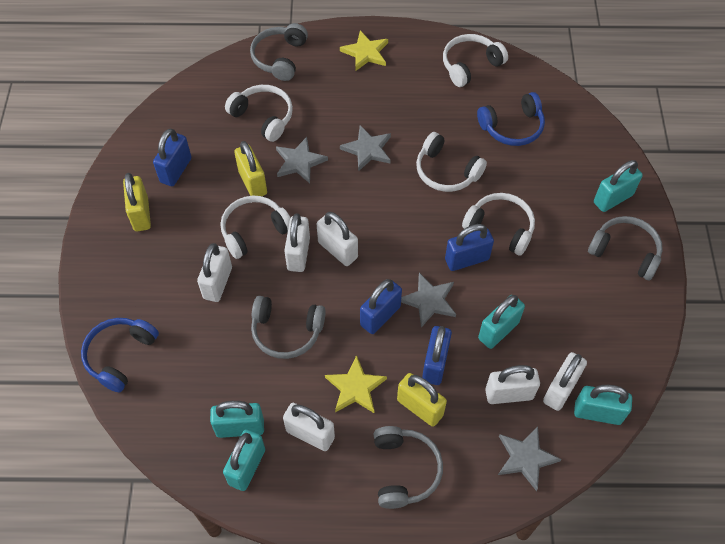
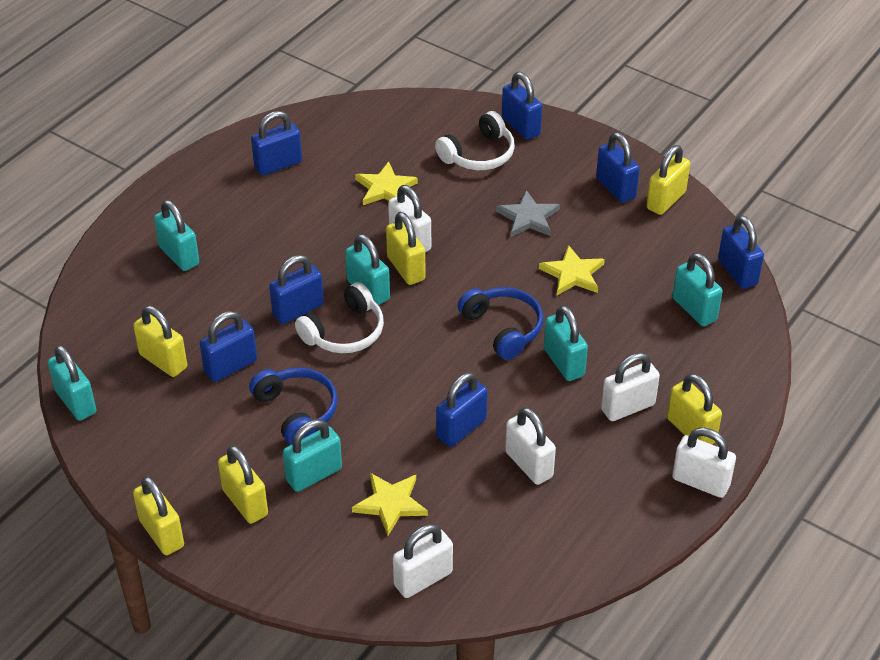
blue padlock: [153,128,191,186] [360,279,402,334] [422,326,452,385] [445,224,494,271] = 4 -> [200,311,257,382] [251,111,302,176] [269,255,324,324] [436,372,488,447] [502,72,542,140] [596,132,640,203] [718,215,764,289] = 7
grey headphones: [250,23,308,81] [251,296,325,359] [374,426,443,509] [588,216,663,280] = 4 -> none = 0
grey star: [276,137,328,183] [340,125,391,171] [401,273,456,327] [498,426,562,491] = 4 -> [496,190,560,237] = 1
turquoise padlock: [210,401,264,438] [223,429,265,491] [478,295,525,349] [574,385,632,425] [594,160,643,212] = 5 -> [47,345,97,421] [154,200,199,271] [283,419,342,492] [345,234,390,305] [544,305,588,381] [672,253,723,326] = 6
white headphones: [220,196,291,259] [225,85,293,142] [416,132,487,192] [443,34,508,87] [462,193,535,256] = 5 -> [295,282,384,353] [435,111,515,170] = 2
white padlock: [197,243,232,302] [283,403,335,451] [284,213,310,272] [317,212,358,266] [485,365,540,404] [543,352,587,411] = 6 -> [388,185,431,252] [393,524,453,598] [505,407,556,485] [601,353,660,421] [672,428,736,498] = 5
yellow padlock: [123,173,151,231] [234,141,267,196] [397,373,447,427] = 3 -> [133,306,187,377] [133,476,184,555] [218,445,268,524] [386,212,426,285] [646,145,690,215] [667,373,722,444] = 6
yellow star: [325,355,387,413] [340,31,388,71] = 2 -> [352,473,428,536] [355,162,418,205] [539,245,605,295] = 3

